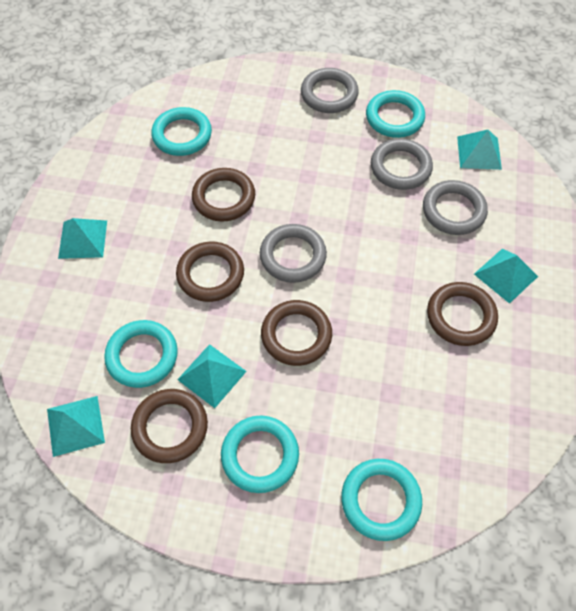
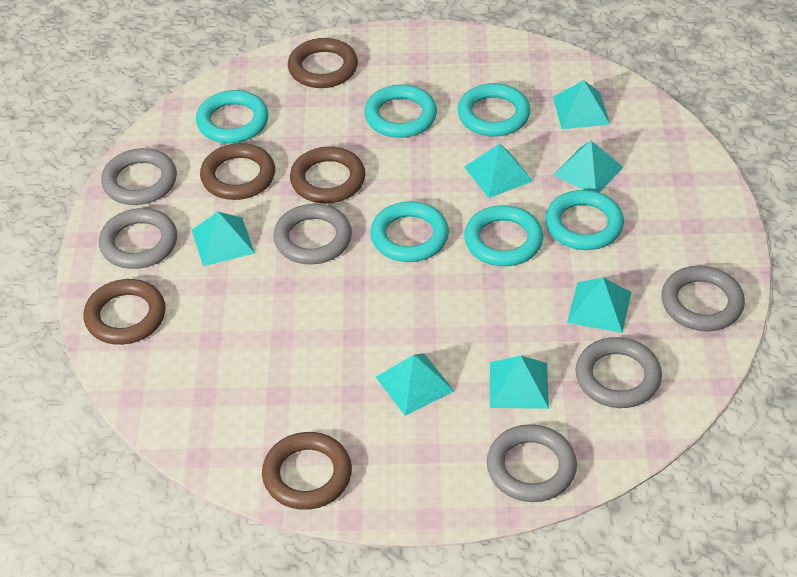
grey ring: [260,224,327,283] [301,68,359,113] [371,138,433,190] [423,180,488,235] = 4 -> [99,208,177,269] [101,148,177,205] [273,204,352,265] [487,424,577,502] [576,337,662,408] [662,265,745,331] = 6
turquoise pyramid: [47,396,105,457] [58,218,107,259] [177,344,247,408] [457,130,502,170] [474,248,538,304] = 5 -> [192,212,255,266] [376,353,454,416] [465,144,533,198] [490,356,549,409] [553,80,610,129] [554,141,623,193] [567,277,631,333] = 7
turquoise ring: [104,320,178,388] [151,107,212,156] [221,415,299,493] [341,459,422,541] [366,90,425,138] = 5 -> [196,90,269,144] [364,84,437,138] [370,201,449,262] [458,83,531,137] [464,205,543,266] [545,190,624,250] = 6

